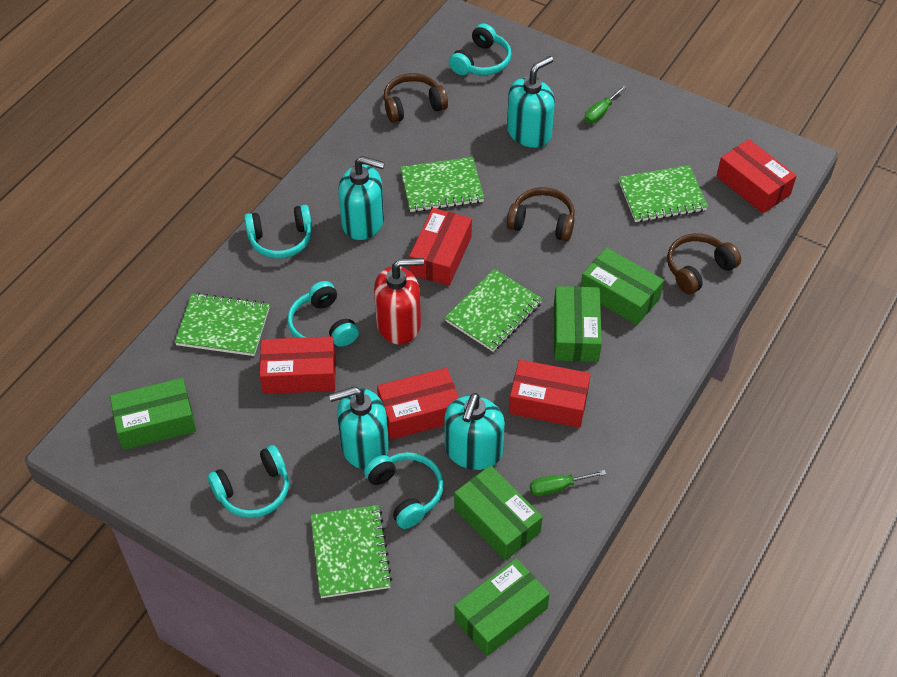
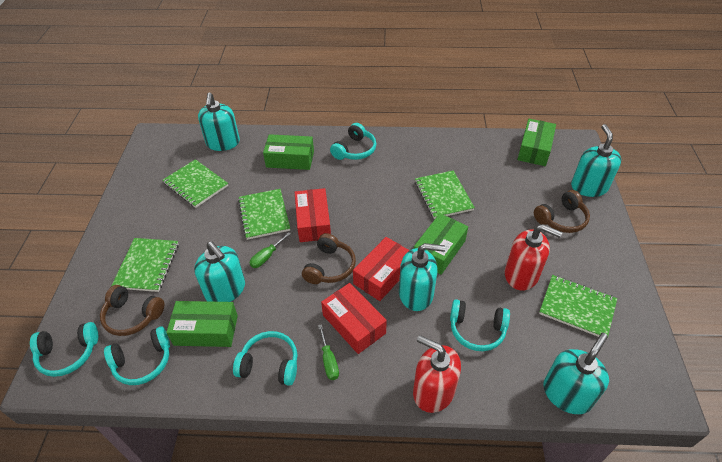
green box: [110,378,196,450] [454,465,543,561] [454,558,550,656] [554,286,602,362] [581,248,664,325] = 5 -> [166,301,238,347] [263,134,314,170] [414,213,468,275] [517,119,556,166] = 4
red box: [260,336,336,394] [377,368,459,440] [409,208,472,286] [509,360,591,428] [717,139,797,214] = 5 -> [295,188,331,242] [321,283,387,354] [353,237,410,301] = 3
red soap dispenser: [374,258,424,344] = 1 -> [413,335,461,413] [505,224,562,290] = 2
turquoise soap dispenser: [329,386,389,469] [338,156,385,240] [445,393,505,470] [507,56,555,148] = 4 -> [194,241,245,302] [198,93,240,151] [399,243,445,311] [543,333,609,414] [571,124,622,197] = 5

